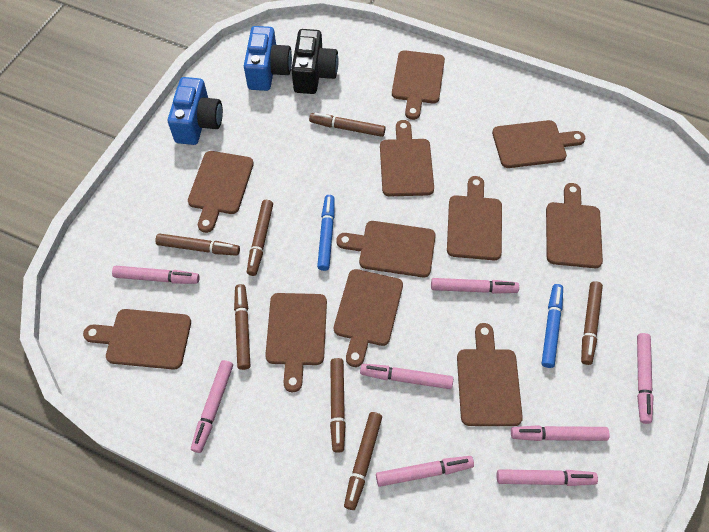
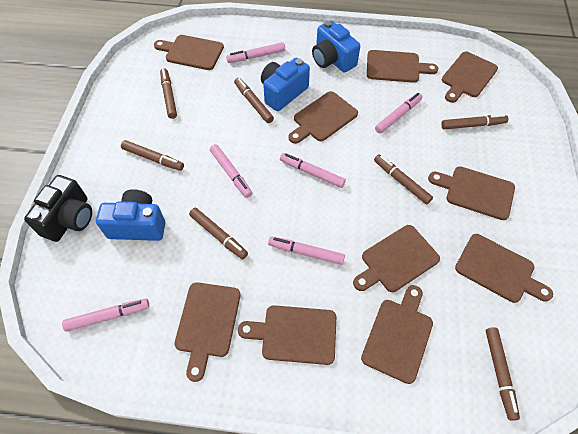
blue camera: [168,77,223,145] [244,26,292,91] = 2 -> [96,189,165,241] [261,58,310,111] [312,21,360,73] = 3
blue marker: [317,195,335,271] [542,284,563,368] = 2 -> none = 0
brown cutting board: [83,309,191,370] [188,151,254,233] [265,293,327,392] [334,269,403,367] [336,221,436,277] [380,120,434,196] [392,50,445,120] [447,176,502,260] [457,323,523,426] [492,120,585,168] [546,183,603,268] = 11 -> [154,35,224,70] [174,282,241,382] [238,305,336,365] [289,91,358,144] [353,225,440,292] [361,285,433,384] [367,50,438,83] [428,166,515,220] [442,52,498,103] [455,234,553,303] = 10
pink marker: [112,266,200,284] [191,360,233,453] [360,364,453,389] [376,456,474,487] [431,278,519,294] [496,469,598,486] [511,425,610,441] [637,333,654,424] = 8 -> [62,299,149,332] [210,144,252,198] [226,42,285,63] [268,236,345,265] [280,153,346,188] [375,93,423,133] = 6

